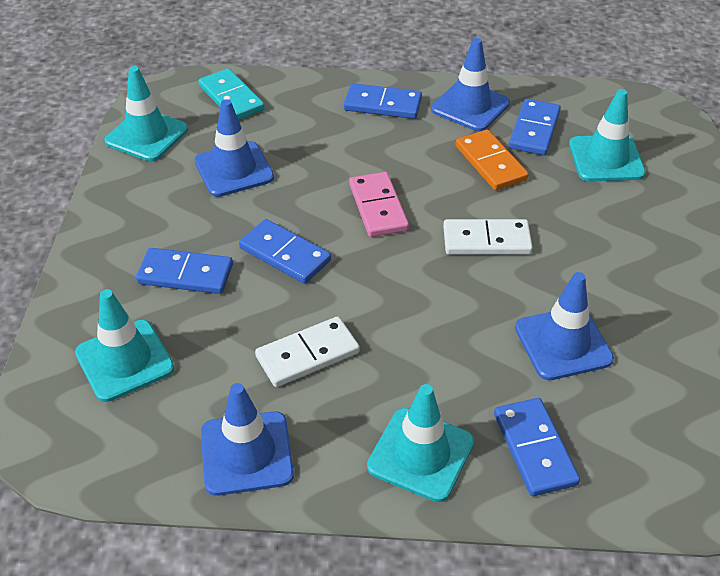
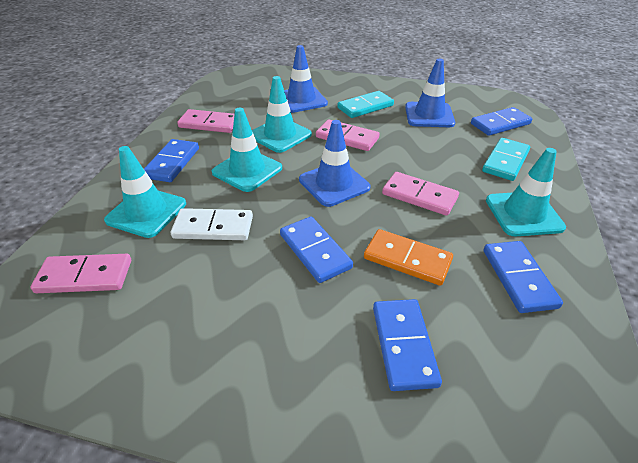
blue traffic cone: [195,99,274,197] [201,383,294,496] [431,38,510,131] [515,272,614,380] = 4 -> [284,45,328,113] [299,120,371,207] [405,59,455,127] = 3
pink domino: [349,172,409,237] = 1 -> [31,254,131,293] [177,109,234,133] [316,119,380,151] [382,172,459,216] = 4
turquoise domino: [199,68,265,120] = 1 -> [337,91,394,118] [482,138,530,181] = 2
white domino: [255,316,360,387] [443,219,533,255] = 2 -> [171,208,253,240] = 1

